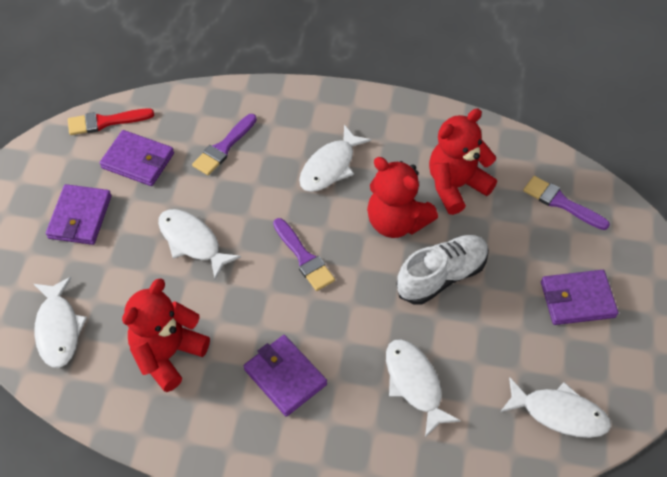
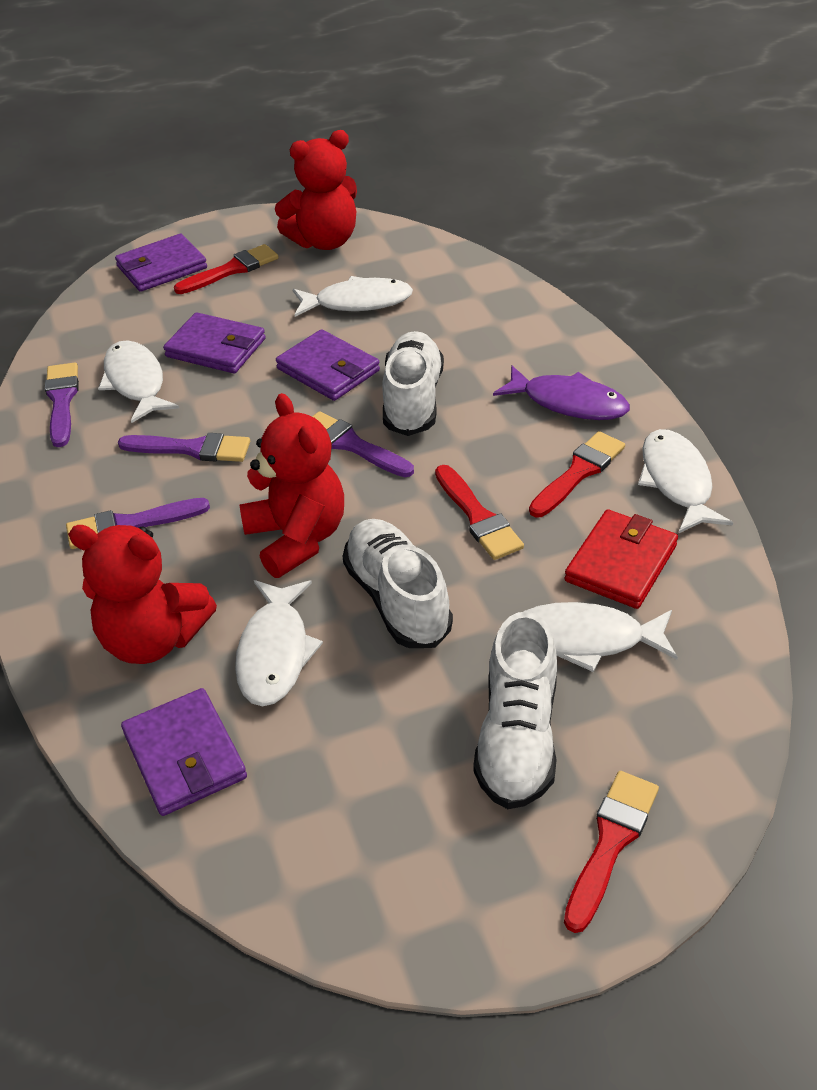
purple brush: [192,114,257,175] [273,218,335,291] [523,176,610,230] = 3 -> [45,362,79,447] [66,498,210,549] [118,433,250,462] [312,411,414,477] = 4
purple fish: none = 0 -> [493,365,630,420] = 1
red brush: [68,108,154,135] = 1 -> [174,244,279,294] [435,465,524,560] [529,431,625,517] [564,771,659,933] = 4
red wallet: none = 0 -> [565,509,678,609] = 1
white shoe: [396,235,489,305] = 1 -> [343,519,453,648] [382,331,444,436] [473,611,557,809] = 3

